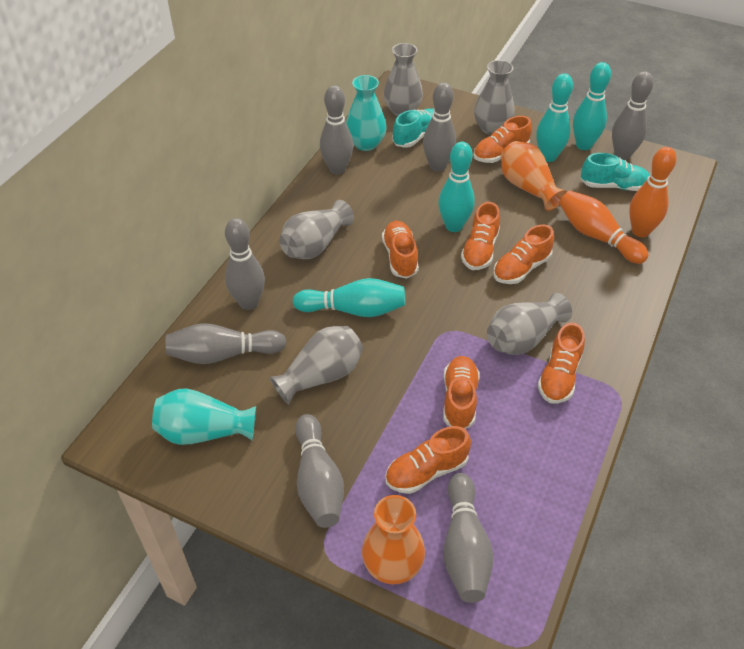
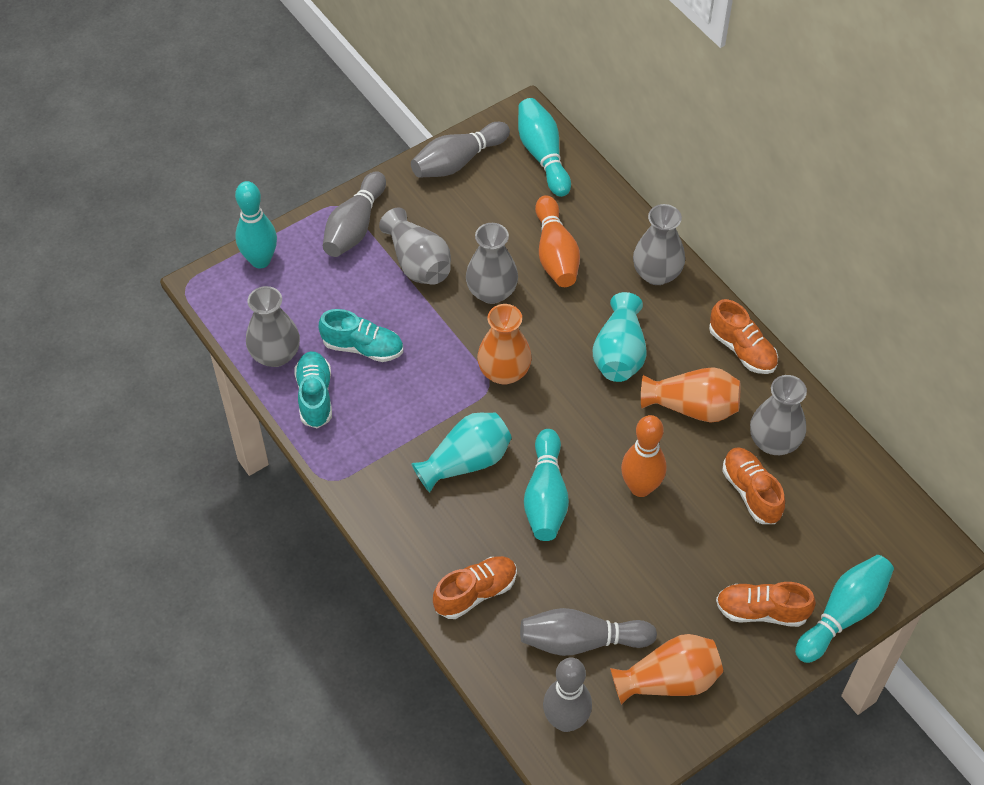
grey bowling pin: [166,323,286,364] [225,218,265,310] [295,414,344,528] [320,85,353,174] [423,83,456,171] [444,473,493,603] [612,71,653,160] = 7 -> [323,171,386,257] [411,122,510,178] [520,608,657,656] [543,658,592,732] = 4
orange shoe: [382,221,419,279] [385,426,471,494] [443,356,480,429] [461,202,500,270] [473,116,532,163] [493,225,554,284] [537,323,585,404] = 7 -> [433,556,517,619] [709,299,778,374] [716,582,816,627] [722,447,785,524] = 4
orange vase: [362,495,425,584] [501,141,567,211] = 2 -> [477,304,532,385] [610,634,723,705] [641,367,740,423] = 3

